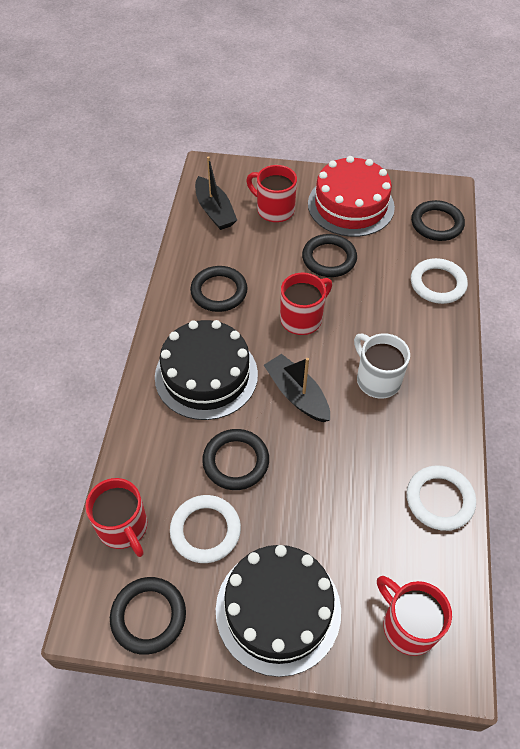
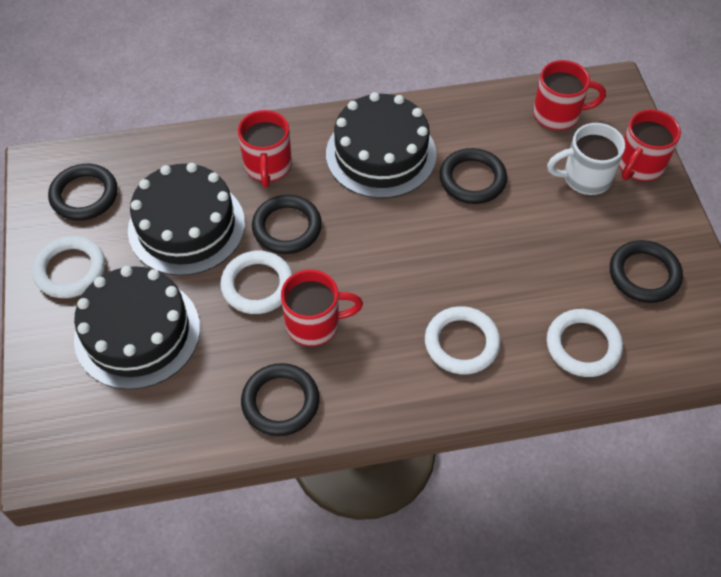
black boat: [195,156,237,230] [264,354,330,422] = 2 -> none = 0
black cake: [155,320,258,420] [216,545,341,677] = 2 -> [74,266,200,390] [128,163,245,276] [326,92,437,198] = 3
red cake: [308,156,395,237] = 1 -> none = 0
white ring: [170,495,241,563] [407,465,476,531] [411,258,468,304] = 3 -> [32,236,105,298] [220,251,293,314] [425,306,500,374] [547,309,623,377] = 4

